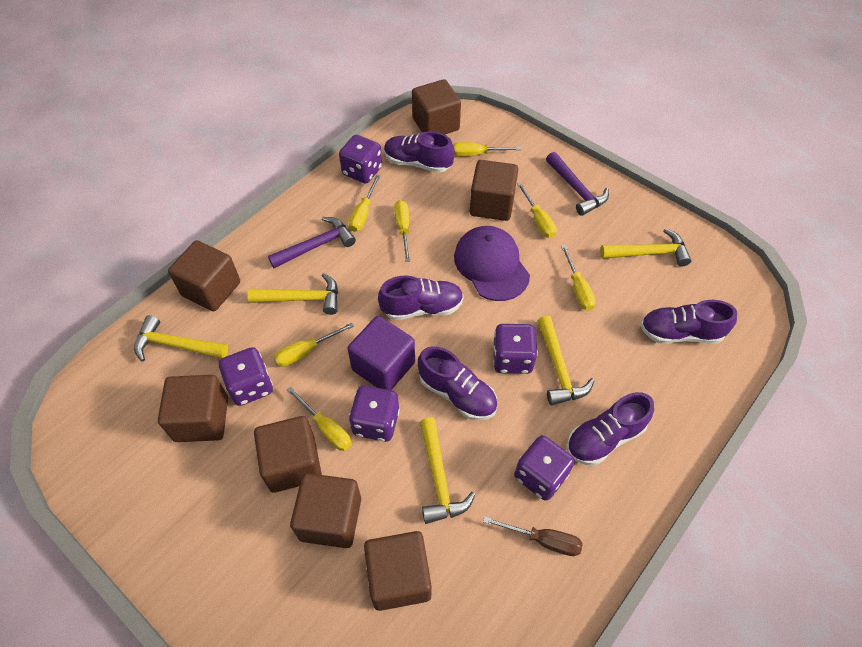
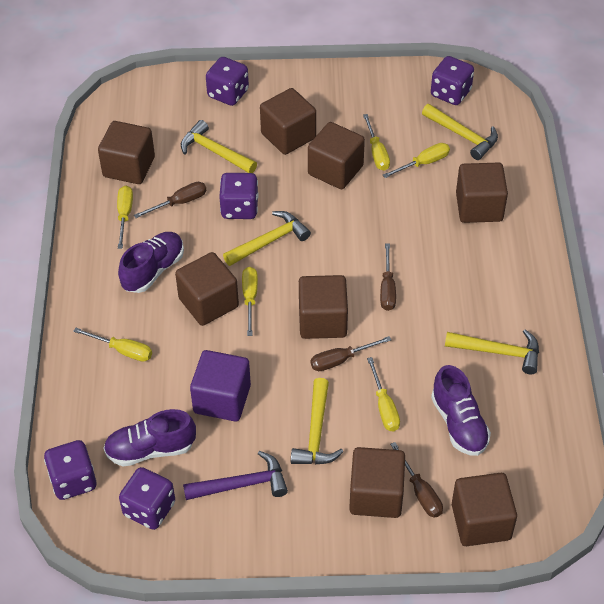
brown cube: [158,375,228,442] [168,240,240,311] [254,416,322,493] [290,473,361,548] [364,531,431,611] [412,79,461,135] [470,160,518,221] = 7 -> [98,121,155,184] [175,252,239,326] [260,88,316,155] [299,275,348,339] [308,122,365,189] [349,447,405,518] [452,473,517,546] [456,163,508,223] = 8
brown screwdriver: [483,516,583,556] = 1 -> [134,182,206,218] [310,336,391,371] [380,244,396,311] [390,442,443,518] = 4
purple cap: [454,226,530,301] = 1 -> none = 0
purple hammer: [268,217,356,268] [546,152,609,216] = 2 -> [183,451,288,500] = 1
purple shoe: [378,275,464,320] [384,131,455,173] [418,346,497,421] [567,392,654,466] [640,300,737,344] = 5 -> [103,409,196,466] [118,232,184,293] [431,365,491,456] = 3
yellow screwdriver: [274,323,354,367] [287,387,351,451] [348,175,380,232] [394,200,410,262] [453,142,521,157] [517,183,557,238] [561,245,596,311] = 7 -> [73,328,152,362] [117,186,133,249] [242,267,258,336] [363,114,390,171] [367,357,400,431] [383,143,450,178] = 6

